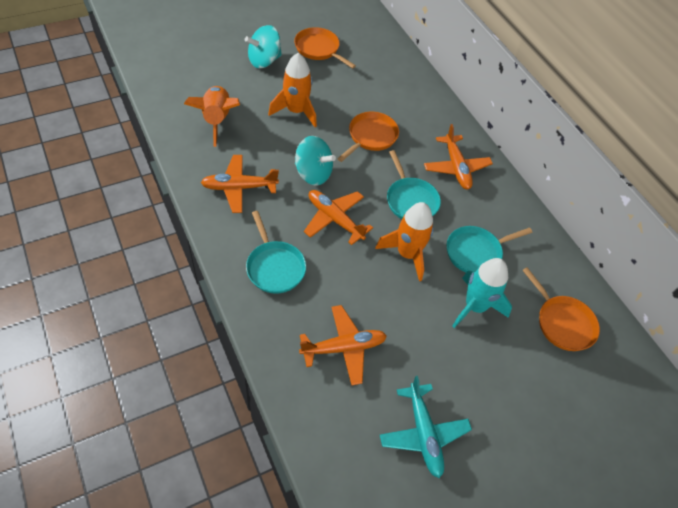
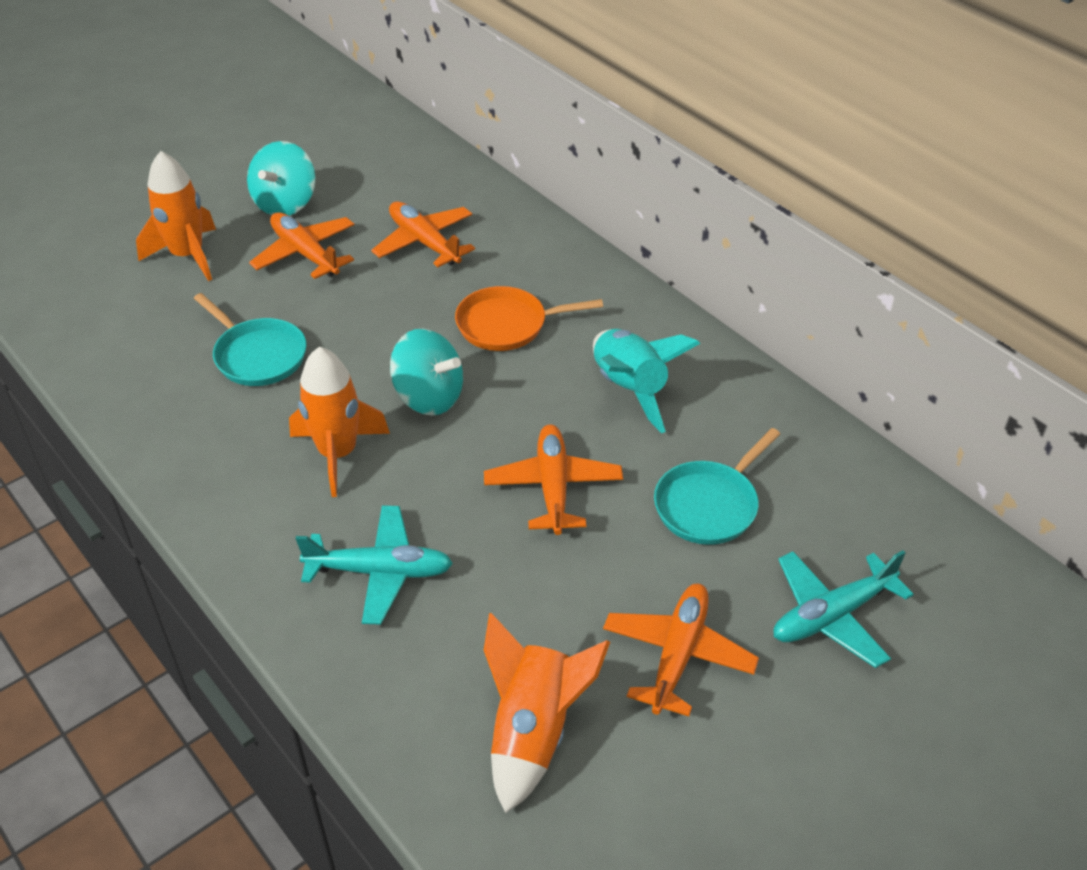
orange pan: [294,27,356,69] [337,112,399,162] [522,267,600,351] = 3 -> [455,286,603,351] = 1
turquoise pan: [246,211,306,294] [387,150,441,219] [447,226,533,273] = 3 -> [194,293,307,386] [654,428,780,545] = 2
turquoise plane: [380,376,472,478] = 1 -> [296,505,453,625] [773,550,914,668] = 2

